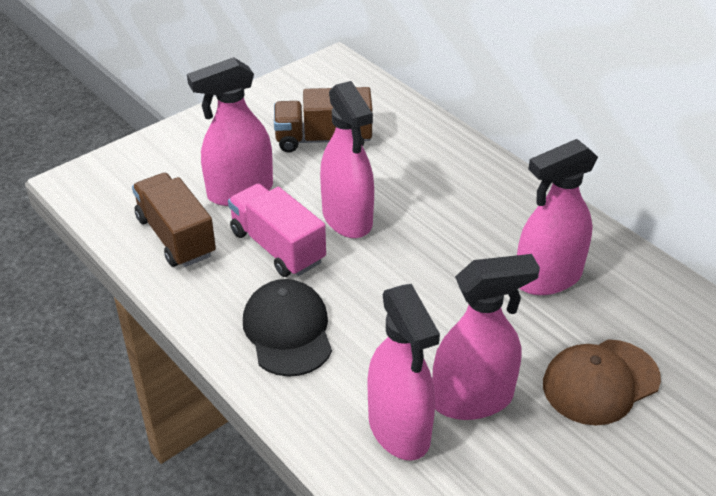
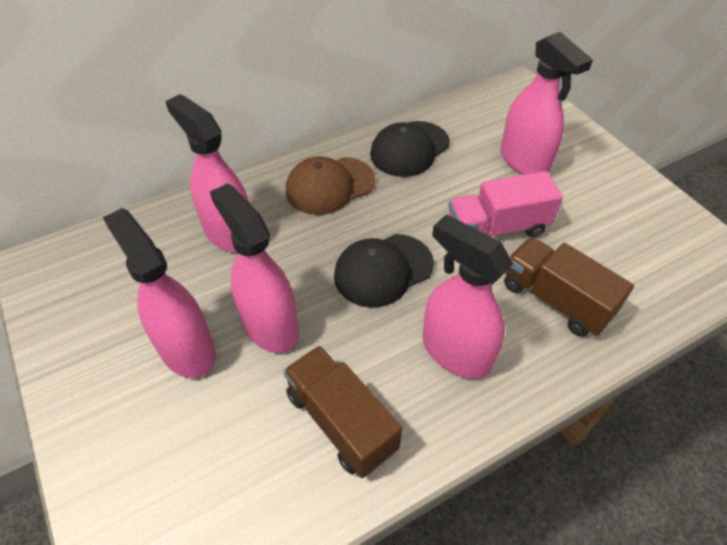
black cap: [243,279,332,377] = 1 -> [334,234,434,308] [370,121,450,177] = 2

